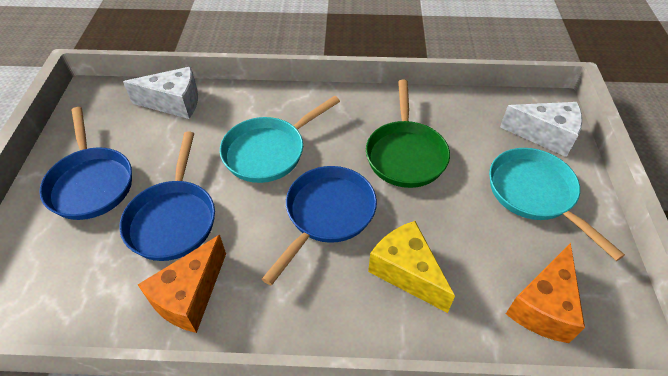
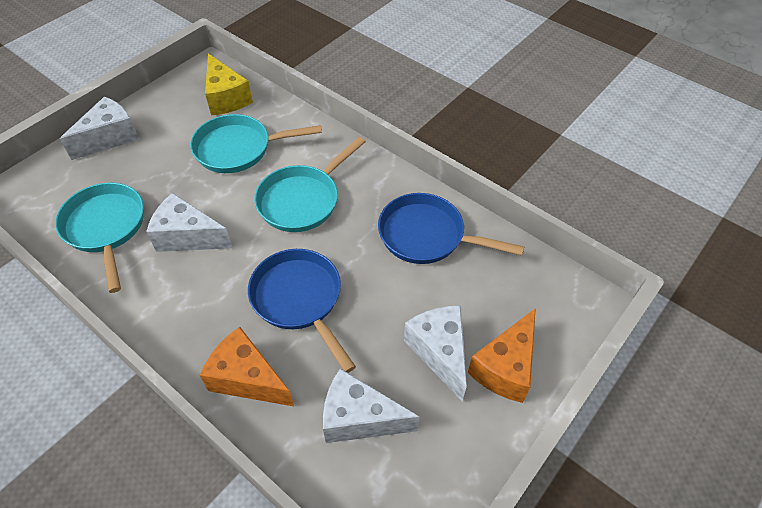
blue pan: [39,107,132,220] [119,132,215,261] [262,166,377,285] = 3 -> [248,249,356,373] [378,193,524,264] = 2
green pan: [366,80,450,188] = 1 -> none = 0
turquoise pan: [220,96,340,183] [489,148,625,261] = 2 -> [55,183,144,293] [190,114,322,173] [254,137,366,232] = 3
white cheese: [123,67,198,119] [500,102,582,157] = 2 -> [60,96,139,160] [146,193,232,252] [323,368,420,443] [404,306,467,401] = 4

